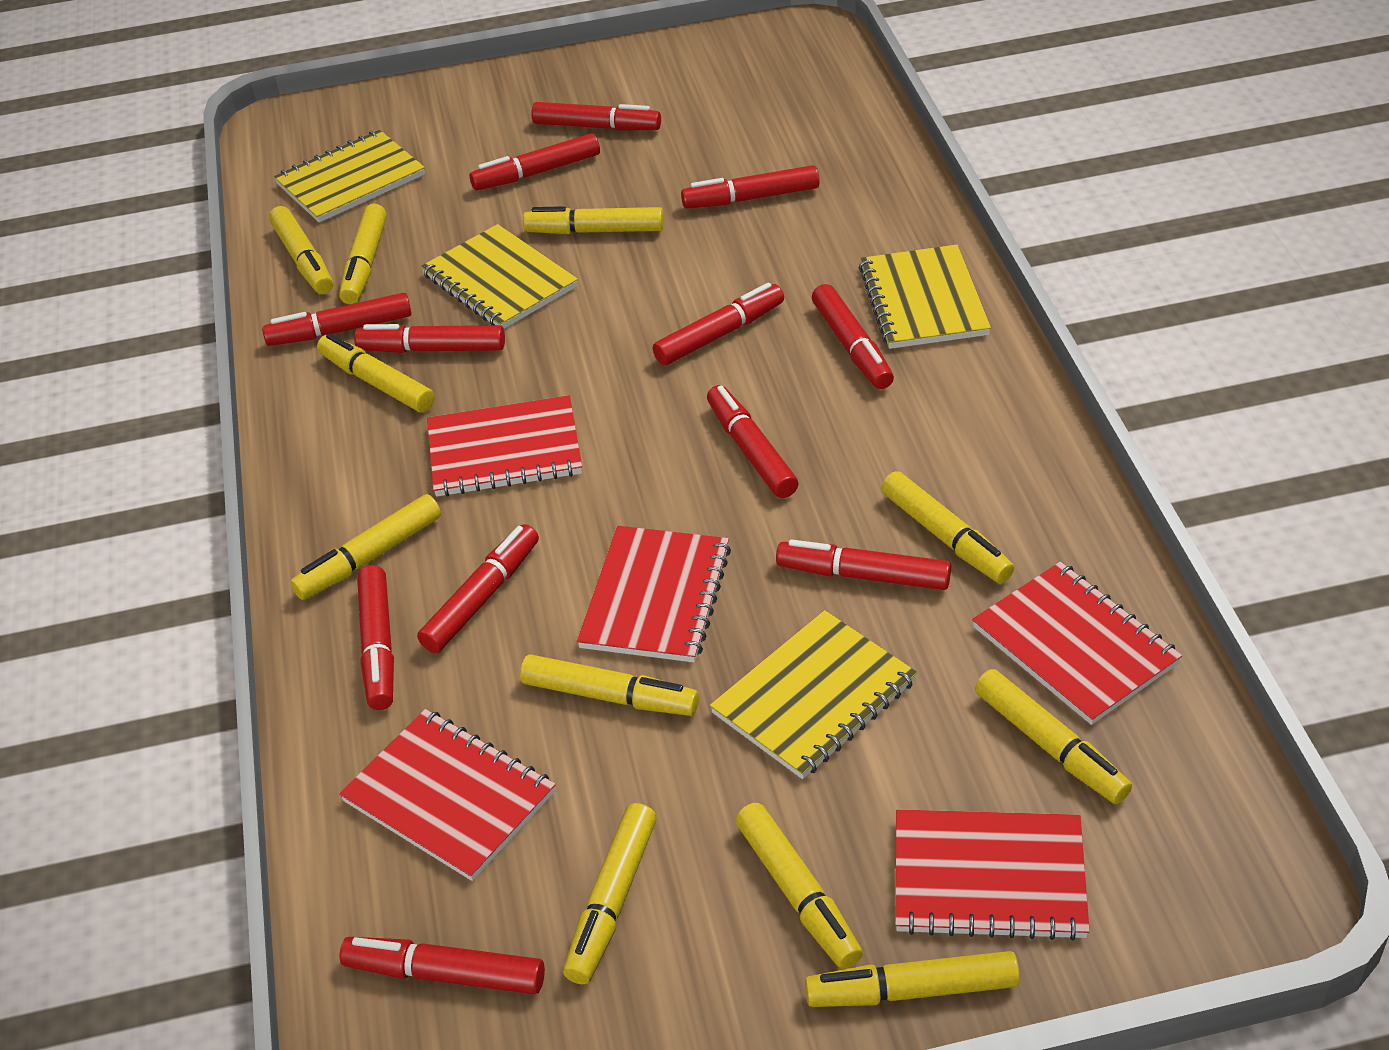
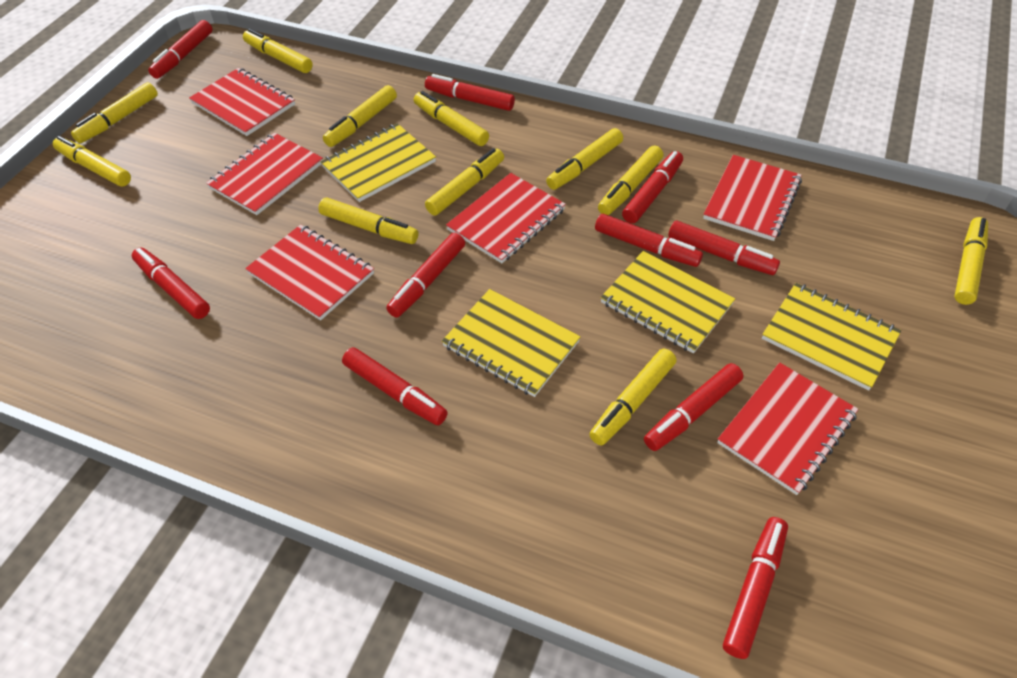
red marker: [262,293,412,346] [340,937,545,994] [354,324,505,353] [357,565,394,710] [417,524,539,653] [469,133,600,191] [531,102,661,131] [653,283,784,365] [681,165,820,209] [707,385,798,498] [776,539,951,590] [812,284,894,389] = 12 -> [132,248,210,319] [148,20,212,79] [342,347,448,425] [386,233,465,317] [425,74,515,111] [595,214,703,267] [622,151,683,223] [644,363,743,451] [668,221,780,275] [723,517,788,659] = 10
red notebook: [339,709,556,881] [427,395,582,497] [577,526,731,662] [895,809,1090,941] [972,562,1182,725] = 5 -> [189,68,295,136] [206,133,323,215] [245,224,374,320] [446,173,566,263] [703,155,802,241] [717,362,858,495] = 6

